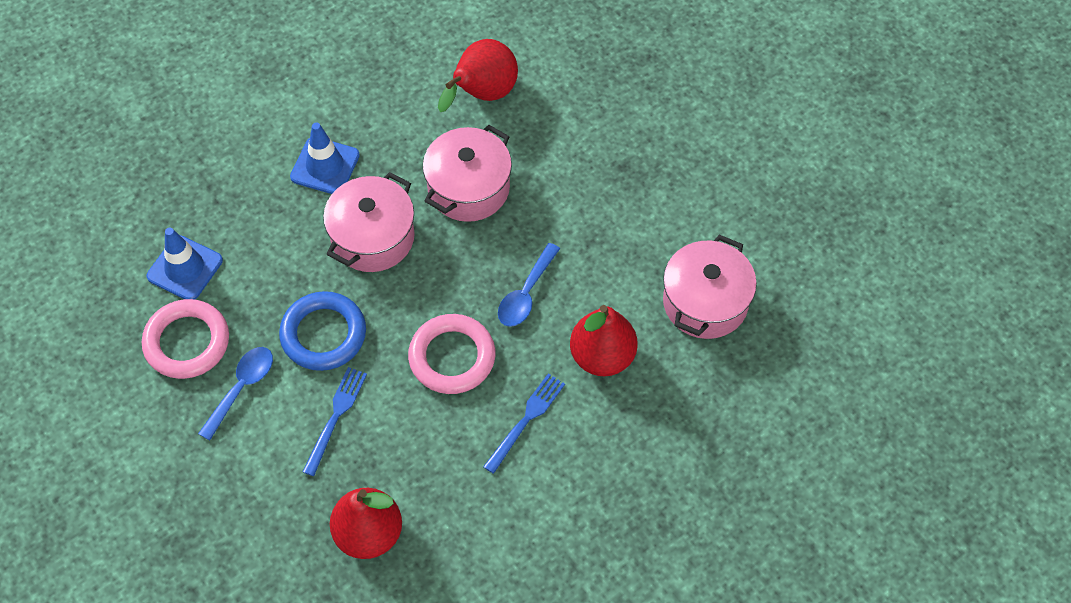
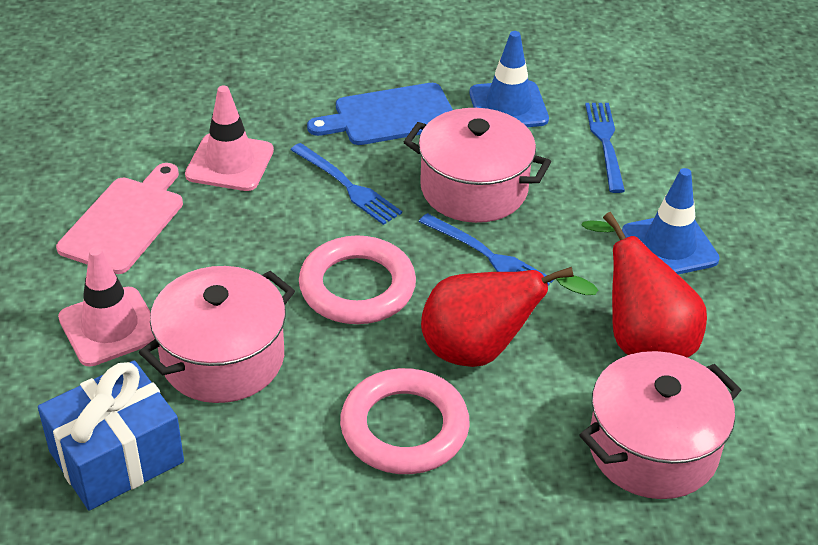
blue cutting board: none = 0 -> [307,83,453,145] = 1
blue fork: [302,367,367,476] [483,373,565,474] = 2 -> [291,143,402,225] [419,213,554,286] [585,103,625,193] = 3
blue gift: none = 0 -> [38,361,184,510] = 1
blue ring: [279,291,366,371] = 1 -> none = 0
blue spoon: [198,347,273,441] [498,243,560,327] = 2 -> none = 0
pink cutting board: none = 0 -> [56,163,183,274] = 1
pink traffic cone: none = 0 -> [58,247,155,367] [185,85,274,191] = 2
red pear: [330,488,402,559] [438,39,518,112] [570,305,638,376] = 3 -> [421,267,598,367] [581,212,707,358] = 2

